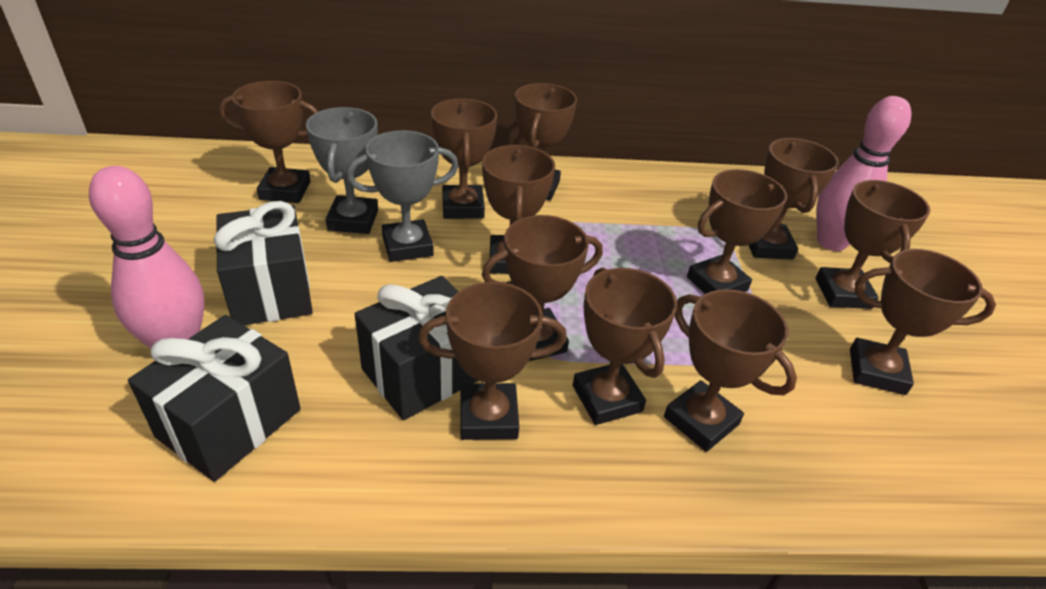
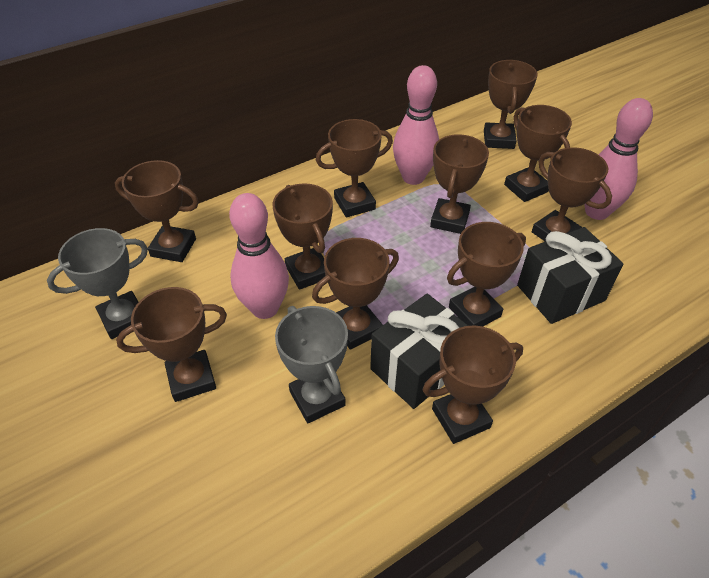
black gift: [128,315,301,482] [213,201,313,325] [355,276,478,420] = 3 -> [370,294,468,409] [517,227,623,324] = 2
brown trophy: [219,81,319,203] [418,282,567,440] [431,98,497,219] [482,145,555,274] [482,215,603,361] [515,83,577,201] [573,267,677,425] [664,289,797,452] [687,169,787,294] [749,138,839,260] [815,180,930,309] [850,249,996,395] = 12 -> [115,160,199,262] [116,287,227,402] [272,184,333,290] [312,238,399,350] [316,119,393,218] [422,326,523,444] [430,134,489,234] [447,222,526,326] [484,60,537,149] [504,105,572,202] [532,147,612,241] = 11
pink bowling pin: [89,166,205,348] [816,96,911,251] = 2 -> [229,193,289,319] [393,65,439,185] [584,98,653,220] = 3

